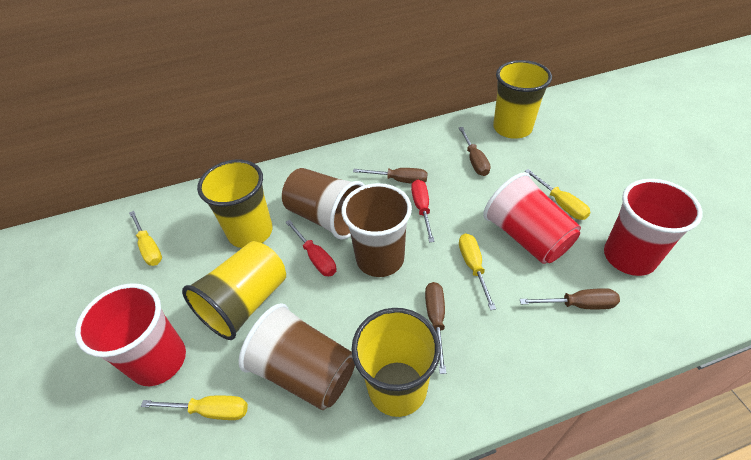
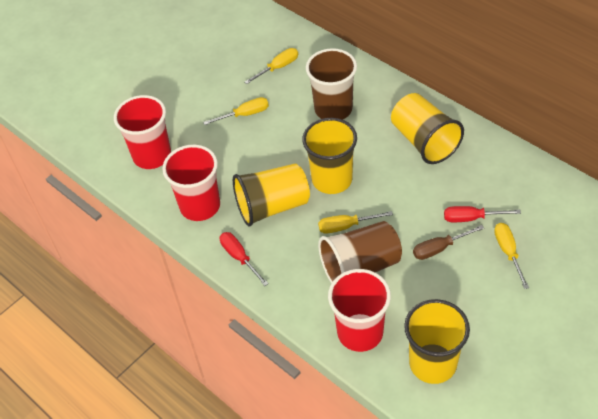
brown cup: [239,303,355,411] [282,168,365,239] [342,183,412,277] = 3 -> [306,48,357,120] [318,221,402,284] = 2
brown screwdriver: [353,168,427,184] [425,282,446,374] [459,127,490,176] [520,288,620,309] = 4 -> [413,225,484,260] = 1

